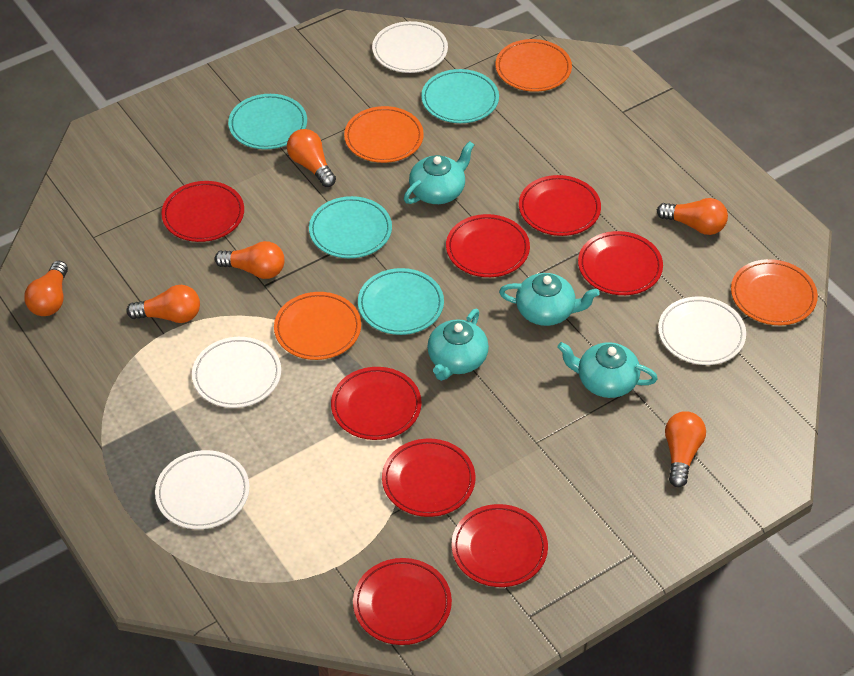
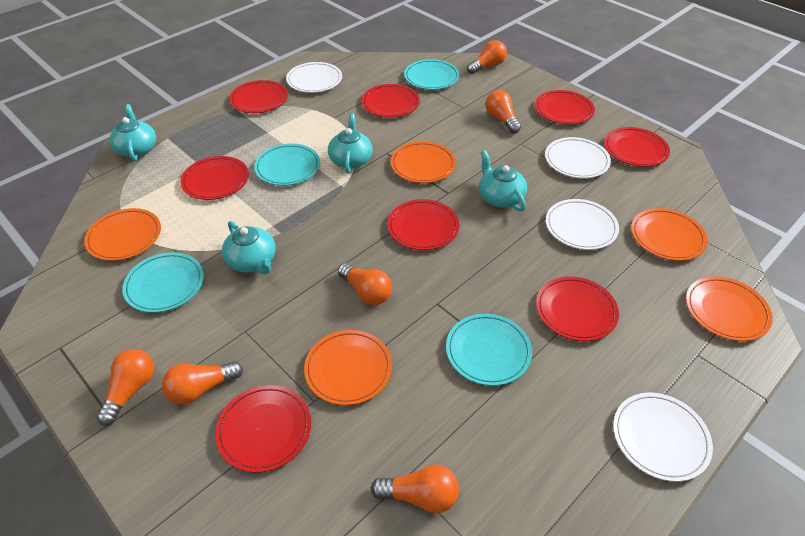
orange plate: [274,292,361,360] [344,106,424,163] [495,39,572,92] [731,259,818,325] = 4 -> [84,208,161,261] [304,330,392,405] [391,141,456,183] [631,208,708,261] [686,276,773,341] = 5

